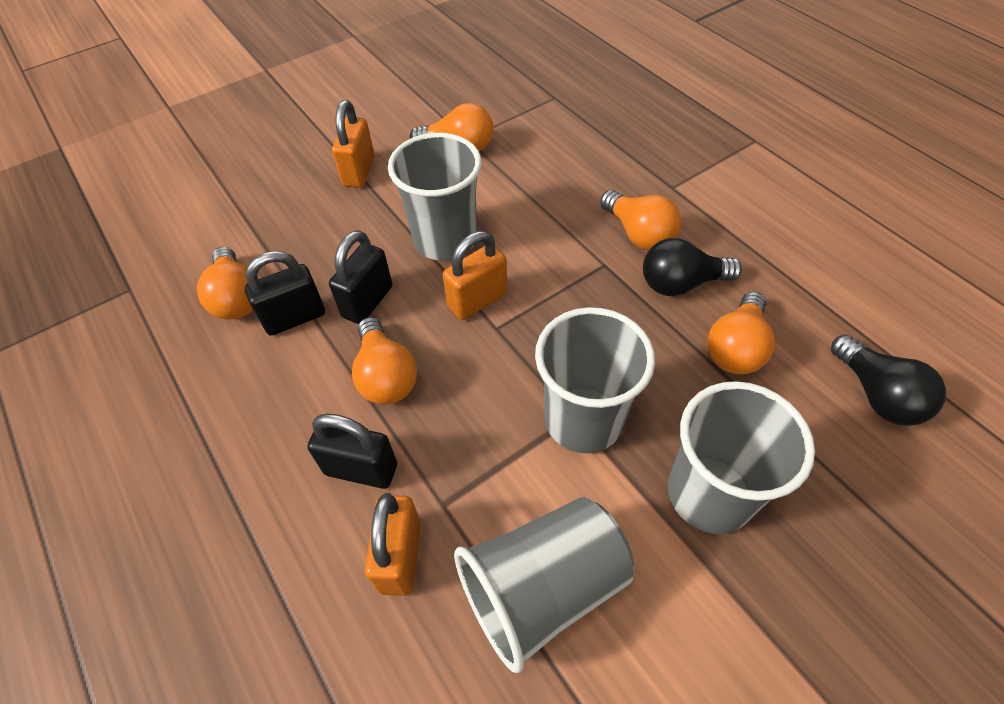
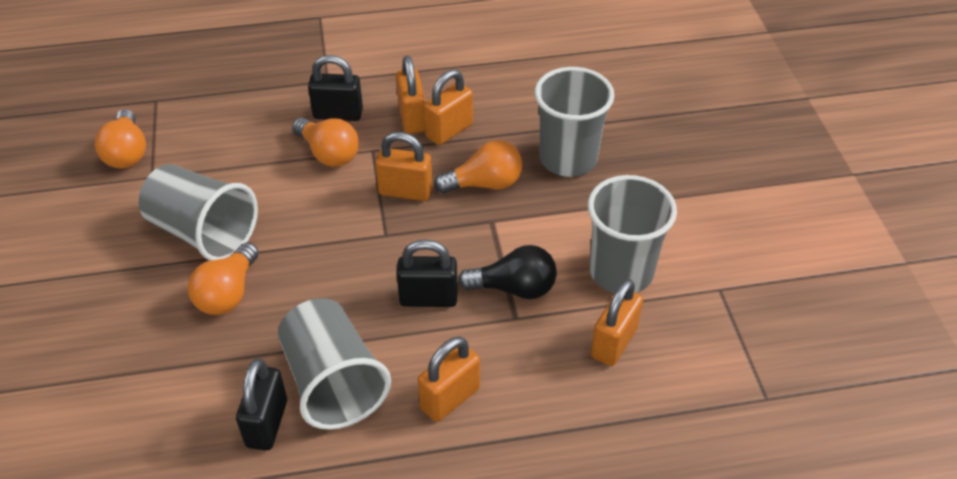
black light bulb: [643,238,742,296] [831,334,946,426] = 2 -> [458,245,557,299] = 1
orange light bulb: [197,247,253,320] [352,317,417,405] [410,103,494,151] [600,190,682,250] [707,292,775,374] = 5 -> [95,109,146,169] [188,242,259,315] [292,118,359,167] [434,140,523,193] = 4
orange padlock: [332,100,375,188] [365,493,421,596] [443,231,507,320] = 3 -> [375,132,433,201] [396,56,425,134] [418,337,480,422] [424,69,473,145] [591,279,643,366] = 5

